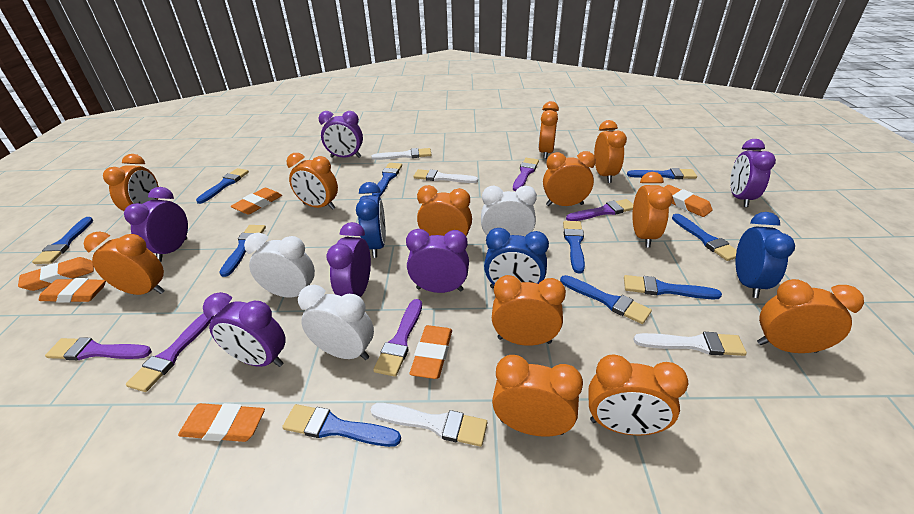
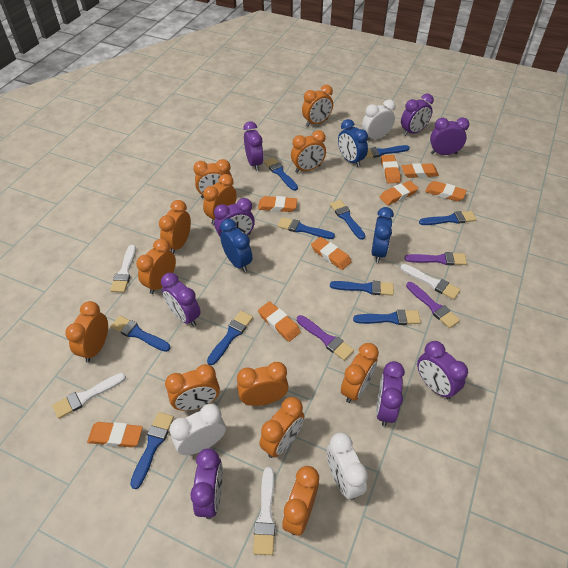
orange eraser: [18,257,94,291] [39,278,106,303] [178,403,265,442] [231,188,282,215] [409,325,452,379] [663,185,712,217] = 6 -> [87,422,143,448] [258,196,297,212] [258,301,301,342] [311,237,352,270] [380,181,418,205] [381,155,401,183] [401,163,439,178] [425,181,467,201] = 8
purple brush: [45,337,152,360] [126,313,214,392] [373,299,422,377] [513,158,539,191] [566,199,633,221] = 5 -> [297,315,354,361] [404,252,467,265] [406,282,460,328] = 3
purple clock: [124,187,188,262] [203,292,286,367] [319,111,363,158] [327,222,371,297] [406,229,469,293] [730,139,776,207] = 6 -> [161,273,201,327] [190,448,223,519] [214,198,255,236] [243,121,264,171] [376,361,405,426] [401,94,434,136] [417,341,468,399] [430,117,469,155] = 8

